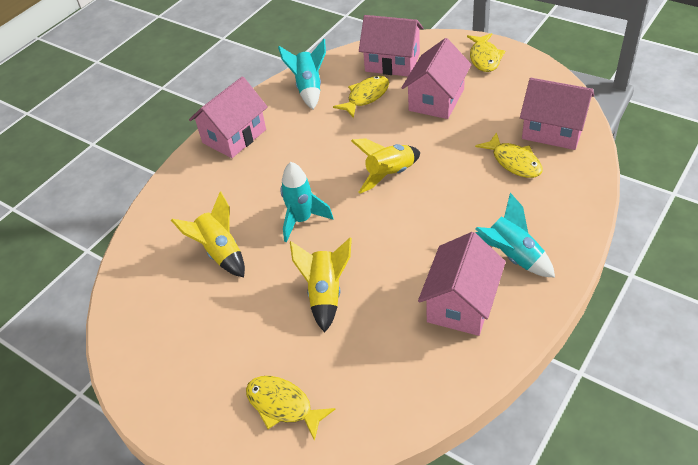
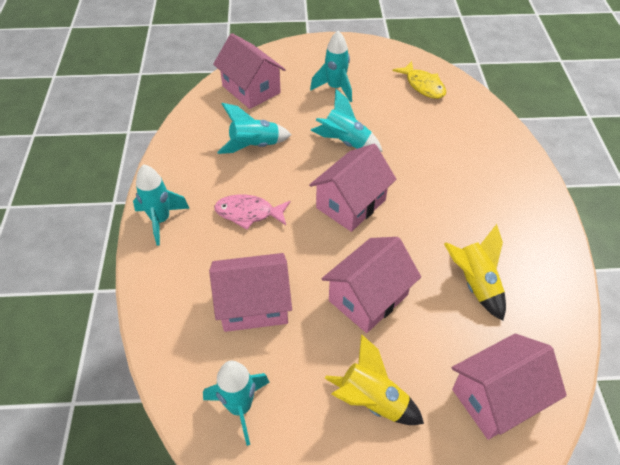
pink fish: none = 0 -> [214,194,290,230] = 1
turquoise rocket: [278,39,326,109] [280,162,333,242] [475,193,555,278] = 3 -> [133,164,190,246] [203,361,270,446] [217,103,291,154] [310,31,352,103] [311,89,383,152] = 5
yellow fish: [246,376,335,441] [333,76,389,118] [467,33,505,72] [475,132,543,178] = 4 -> [392,61,446,99] = 1
yellow rocket: [171,191,245,278] [290,238,352,333] [351,138,420,194] = 3 -> [325,334,424,425] [444,224,506,320] = 2

